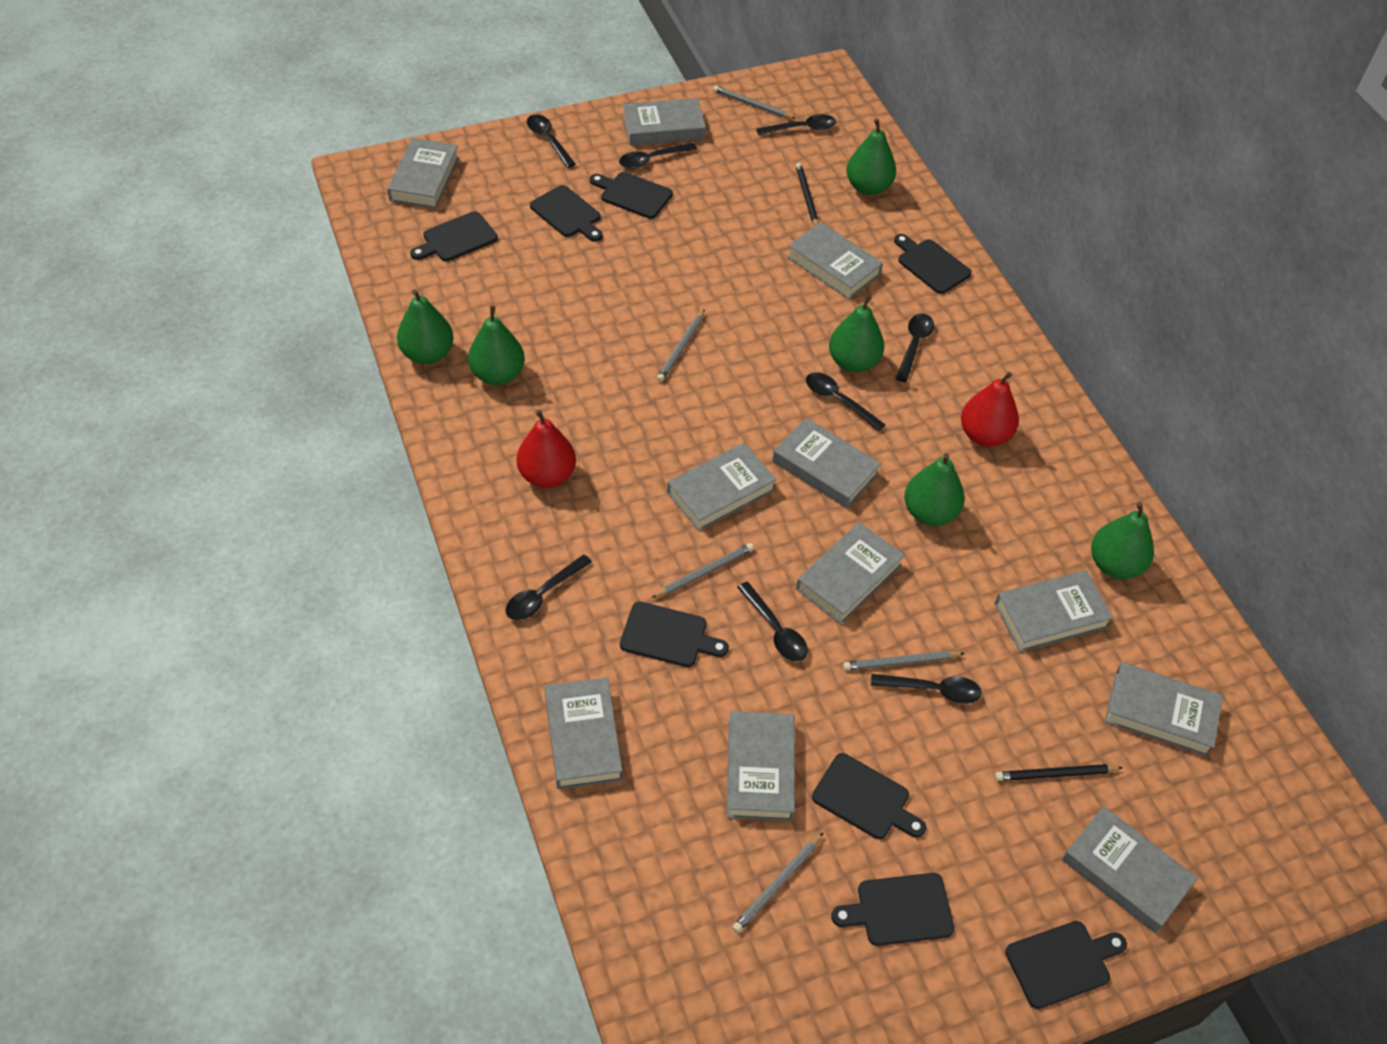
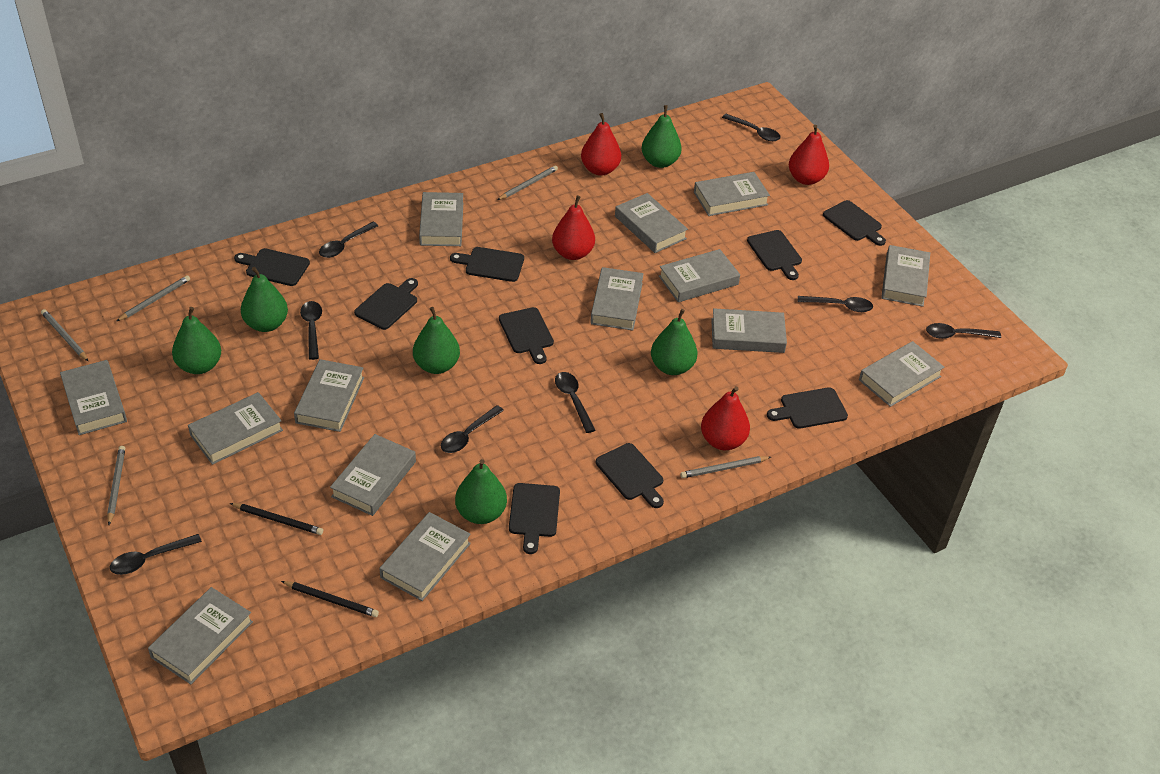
black cutting board: [410,211,498,261] [530,185,603,242] [590,172,673,219] [620,602,729,667] [812,753,926,839] [831,873,954,946] [894,234,972,294] [1005,921,1127,1009] = 8 -> [234,248,310,286] [354,278,418,330] [450,247,524,282] [499,307,554,364] [509,483,560,554] [596,443,664,508] [747,230,802,280] [767,387,848,429] [823,200,886,246] = 9
grey book: [387,138,459,209] [545,677,623,789] [623,98,706,146] [667,443,777,531] [727,711,795,821] [772,418,881,508] [787,222,883,299] [796,522,905,624] [994,570,1114,652] [1062,806,1198,933] [1105,662,1223,757] = 11 -> [60,360,127,435] [148,587,253,685] [188,392,283,465] [294,359,364,432] [330,434,416,516] [379,512,471,601] [419,192,463,246] [590,267,644,330] [615,193,688,253] [659,249,740,302] [694,172,770,216] [711,308,787,353] [859,341,945,407] [881,245,930,307] = 14
red pear: [517,410,576,488] [961,372,1019,447] = 2 -> [552,195,595,260] [581,113,621,176] [701,386,750,450] [789,125,829,185] = 4

